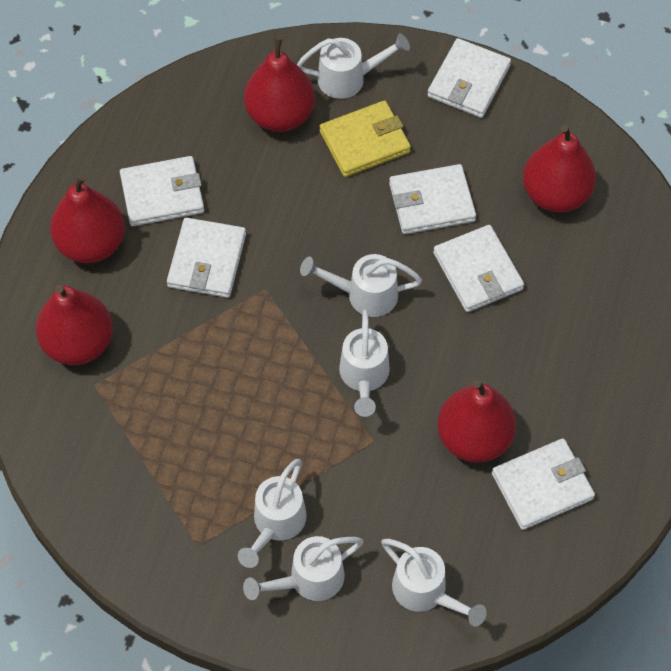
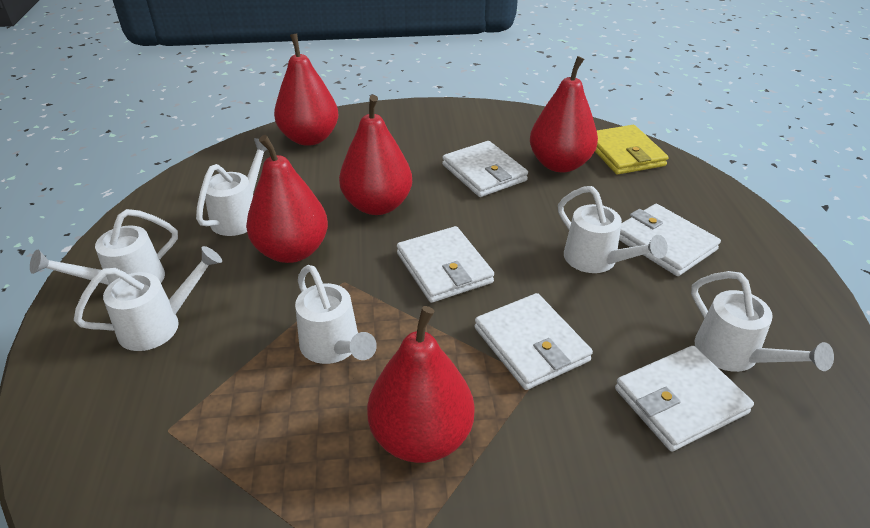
white wallet: [120,156,204,226] [167,218,246,298] [389,164,476,234] [428,38,511,118] [433,225,524,312] [492,438,595,530] = 6 -> [397,226,494,303] [442,141,528,197] [475,293,593,390] [615,346,754,452] [619,204,721,276] = 5

